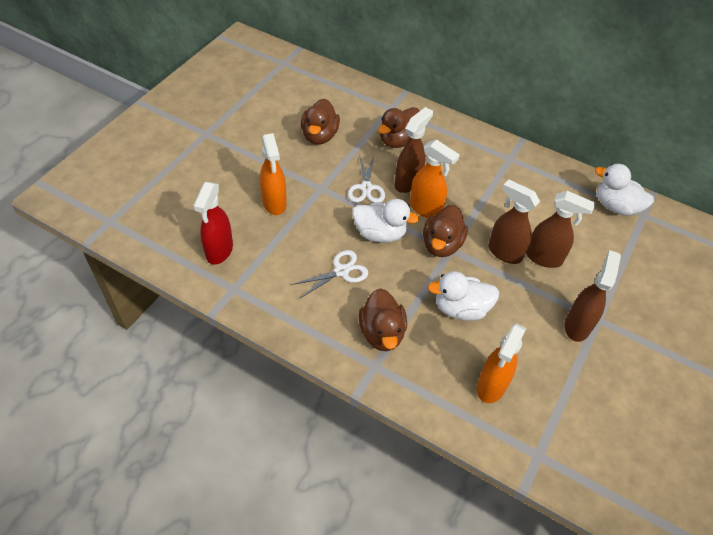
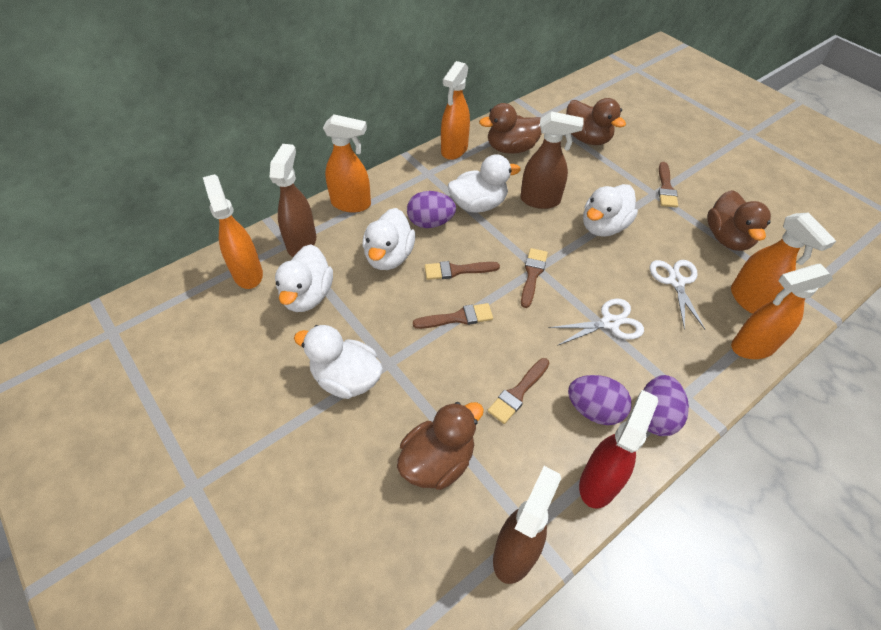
brown brush: none = 0 -> [413,303,493,329] [425,261,500,280] [487,358,549,424] [521,248,548,308] [658,162,678,208] = 5
brown spray bottle: [394,107,433,193] [488,180,540,264] [526,191,595,268] [565,250,621,342] = 4 -> [270,144,316,257] [493,466,561,584] [520,111,583,209] = 3
orange spray bottle: [260,133,287,215] [410,139,460,218] [477,323,526,403] = 3 -> [203,174,263,289] [323,114,371,213] [441,61,470,160] [731,212,836,314] [731,264,833,359] = 5
purple egg: none = 0 -> [407,191,456,228] [568,375,632,425] [643,375,689,436] = 3
white duck: [352,199,420,243] [427,271,500,321] [595,164,654,216] = 3 -> [275,245,333,312] [294,325,383,399] [362,208,415,270] [448,154,521,213] [583,184,638,237] = 5

